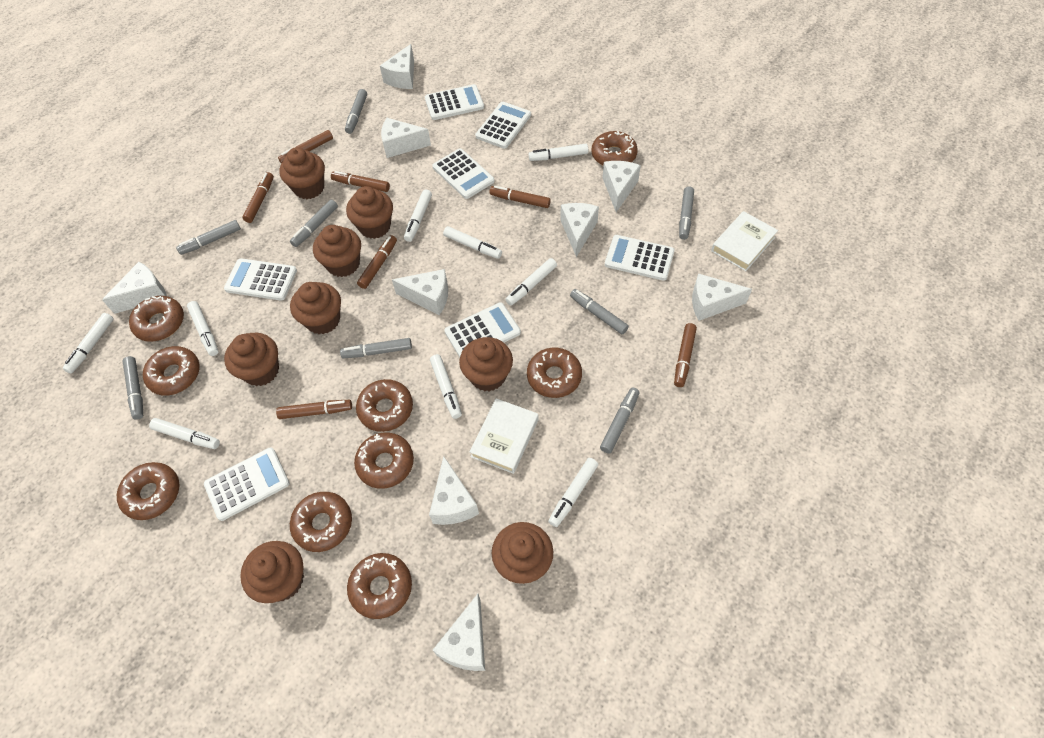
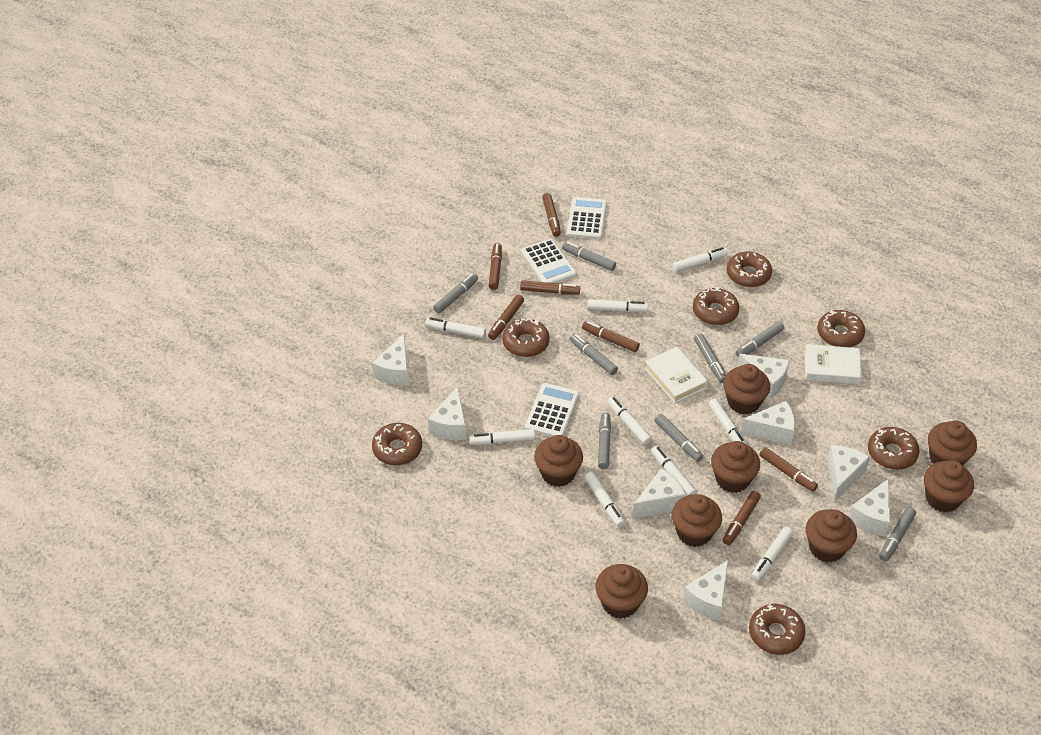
brown donut: [117,462,179,520] [129,296,184,342] [143,346,200,396] [290,492,352,552] [347,553,412,619] [354,433,414,489] [356,379,413,432] [527,348,582,398] [591,131,638,166] = 9 -> [372,423,422,465] [502,318,550,357] [693,287,740,325] [726,252,772,287] [749,604,805,655] [817,310,865,347] [868,427,920,470] = 7
white calculator: [204,447,290,521] [224,258,297,301] [425,84,484,120] [432,148,495,199] [444,302,521,357] [475,102,531,149] [605,235,675,281] = 7 -> [521,239,577,283] [525,383,579,437] [567,197,607,239] = 3
white cheese: [102,262,167,314] [380,44,414,89] [381,118,431,158] [392,269,448,315] [429,456,479,525] [433,594,485,671] [560,203,599,257] [602,161,641,212] [692,273,752,321] = 9 -> [372,334,409,385] [428,386,466,440] [632,468,686,518] [683,560,728,621] [737,354,789,399] [741,401,795,445] [827,445,870,501] [848,479,890,536] = 8

